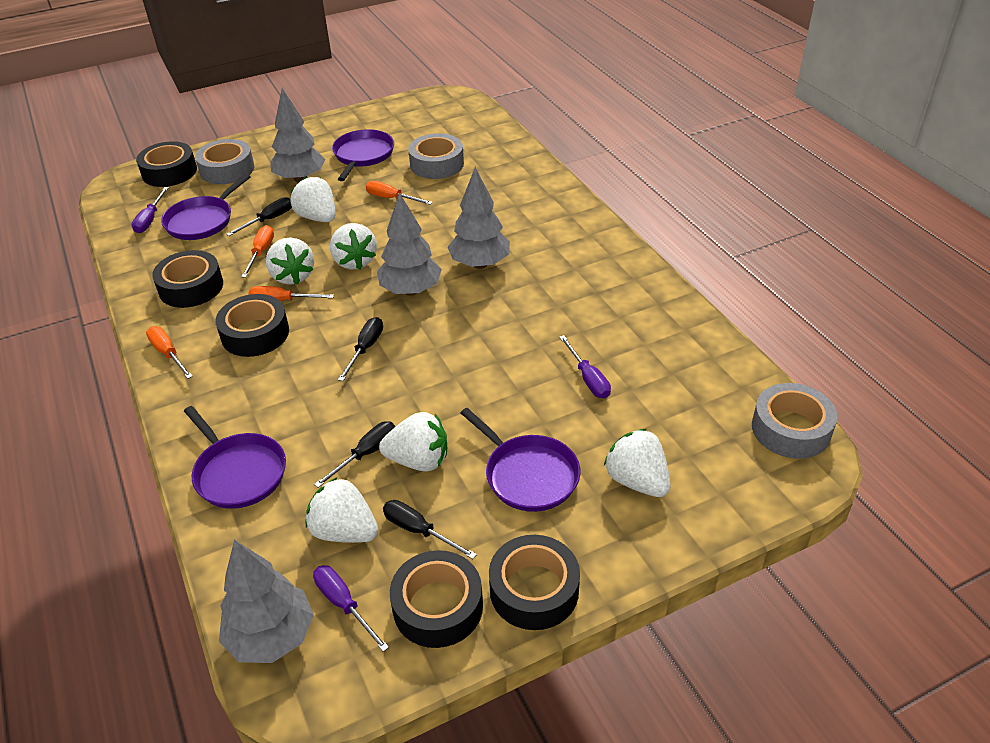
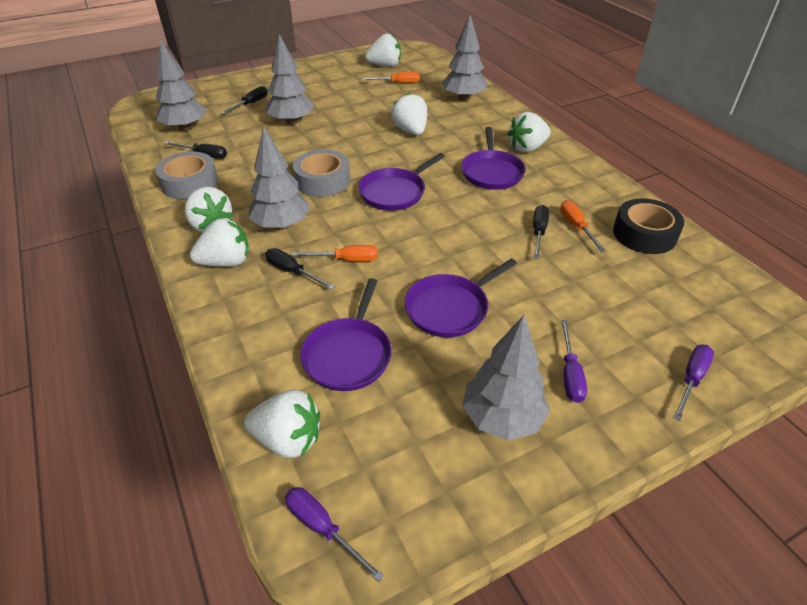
black tape: [136,141,197,187] [152,250,223,308] [215,294,289,357] [390,550,483,648] [489,535,580,630] = 5 -> [613,198,684,254] = 1
grey tape: [195,139,254,184] [408,133,464,179] [752,383,837,459] = 3 -> [155,151,218,199] [293,149,350,197] = 2
grey tree: [219,540,314,663] [270,88,326,183] [377,192,442,296] [447,167,510,269] = 4 -> [156,40,207,131] [248,127,310,230] [266,34,315,125] [442,15,487,101] [462,315,550,440] = 5
orange screwdriver: [146,326,193,379] [241,225,274,278] [248,286,334,301] [366,181,433,205] = 4 -> [292,245,378,261] [363,71,420,83] [560,200,606,253] = 3

